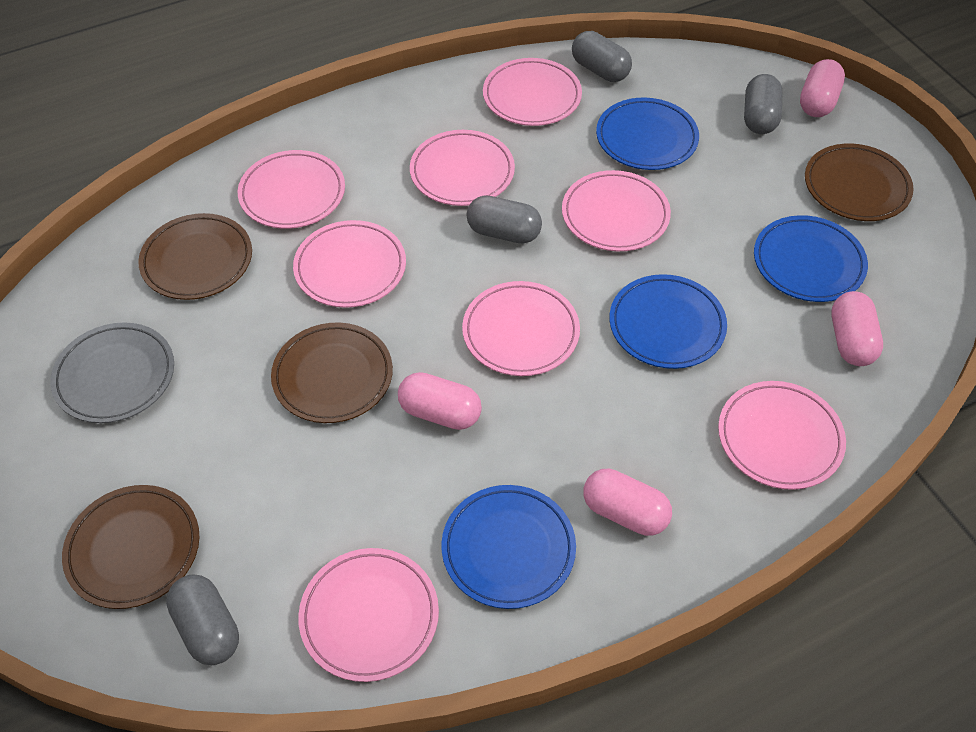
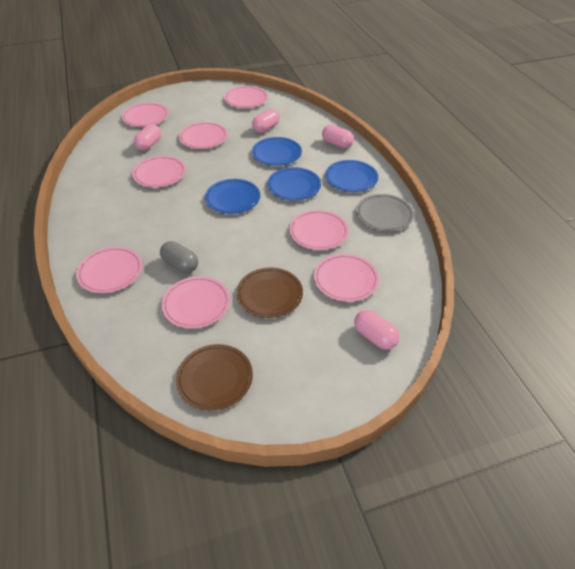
brown plate: [62,485,199,609] [138,213,252,300] [271,323,393,423] [805,144,914,221] = 4 -> [176,344,253,410] [236,268,303,318] = 2
grey capsule: [166,574,239,665] [466,196,542,243] [572,31,632,82] [744,74,783,134] = 4 -> [160,241,198,273] = 1

